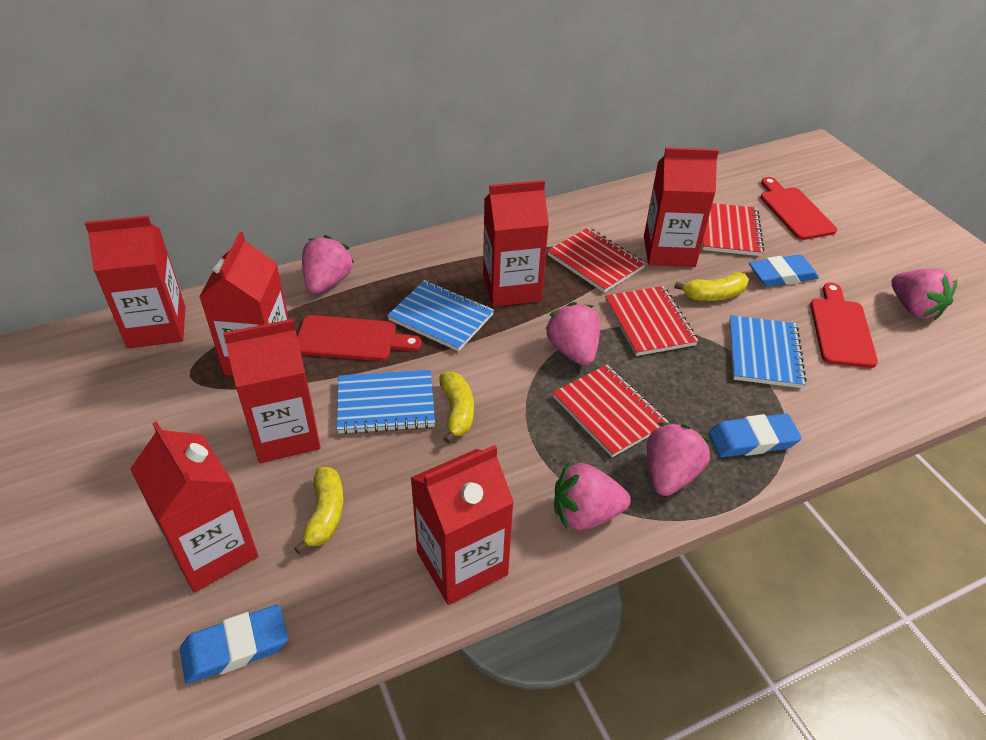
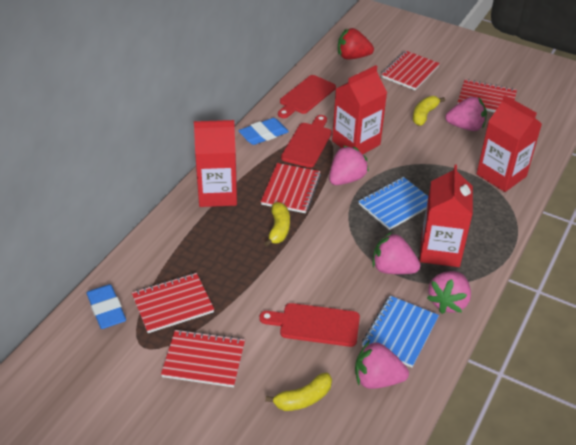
blue eraser: [180,604,288,684] [709,414,802,457] [749,255,819,287] = 3 -> [87,284,126,329] [239,118,289,145] = 2
blue notebook: [337,370,435,434] [387,280,494,352] [729,315,806,388] = 3 -> [359,177,428,230] [362,296,439,368] = 2
red carton: [85,216,185,349] [130,421,258,592] [199,232,289,376] [223,319,321,463] [411,445,514,605] [483,180,549,307] [644,147,719,267] = 7 -> [194,120,237,207] [332,65,387,154] [420,165,473,267] [476,95,542,192] = 4
red notebook: [547,228,646,293] [553,365,669,457] [605,286,698,356] [702,203,764,256] = 4 -> [132,273,214,333] [161,329,245,387] [261,163,321,213] [381,51,440,90] [458,79,517,113] = 5
red strawberry: none = 0 -> [338,28,374,60] = 1

